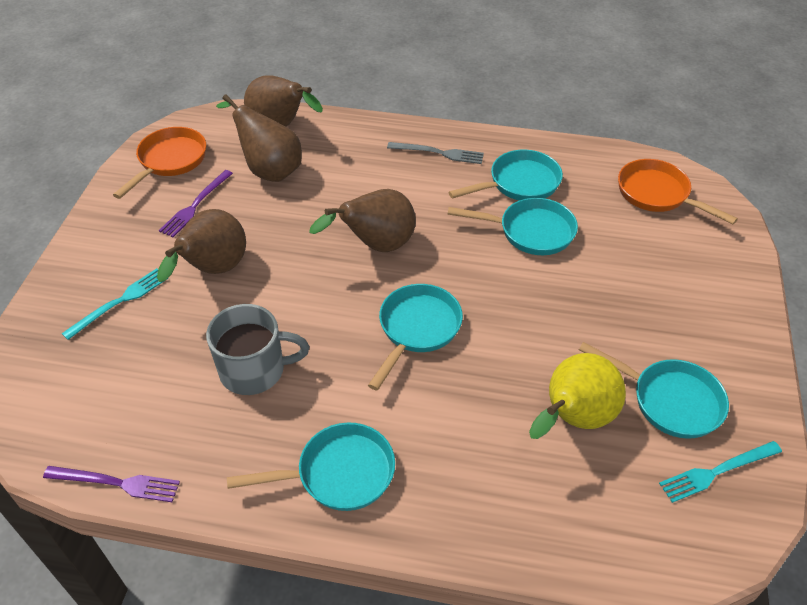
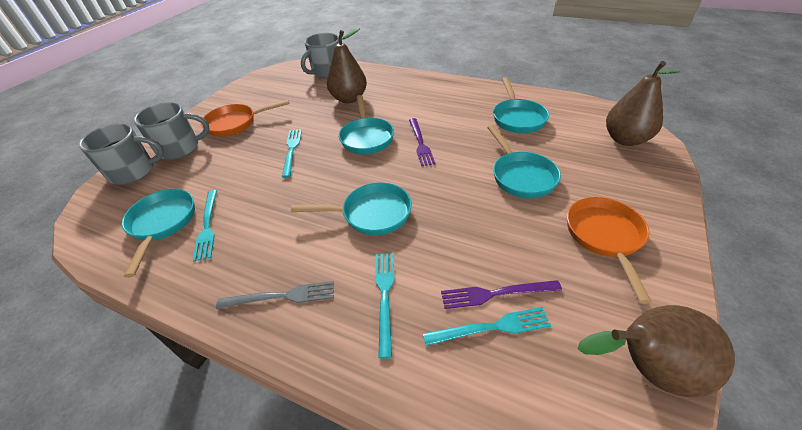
brown pear: [157,209,246,282] [216,94,302,182] [244,75,323,127] [309,189,416,252] = 4 -> [327,28,367,103] [578,305,735,397] [606,61,680,146] = 3
grey mug: [206,304,309,395] = 1 -> [79,124,164,185] [134,102,210,160] [301,33,339,78] = 3
turquoise fork: [61,268,168,340] [659,441,782,503] = 2 -> [193,190,217,262] [282,129,302,178] [375,253,394,358] [423,307,551,346] = 4
yellow pear: [529,353,626,439] = 1 -> none = 0

